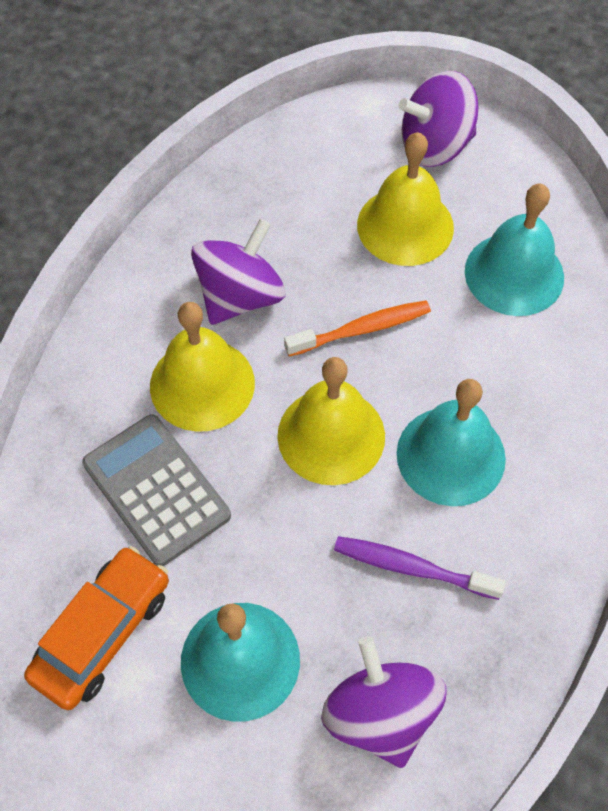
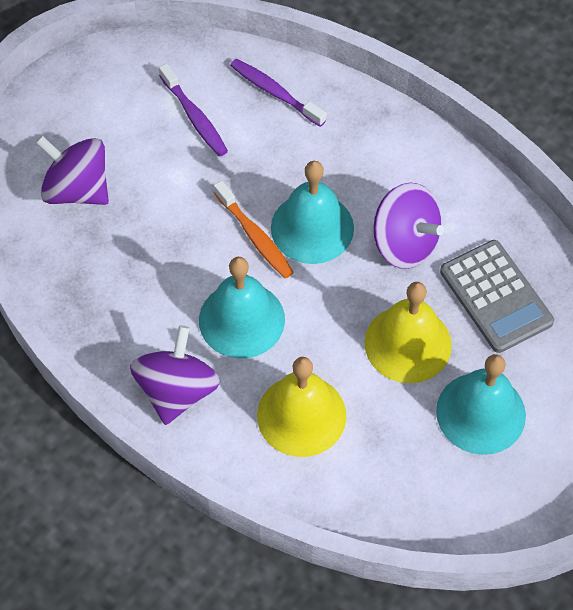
orange car: [24,546,169,710] = 1 -> none = 0
purple toothbrush: [334,536,506,600] = 1 -> [159,63,228,157] [230,59,327,127] = 2
yellow bell: [150,302,255,432] [277,357,385,485] [357,132,454,266] = 3 -> [257,357,346,457] [364,282,452,383] = 2

